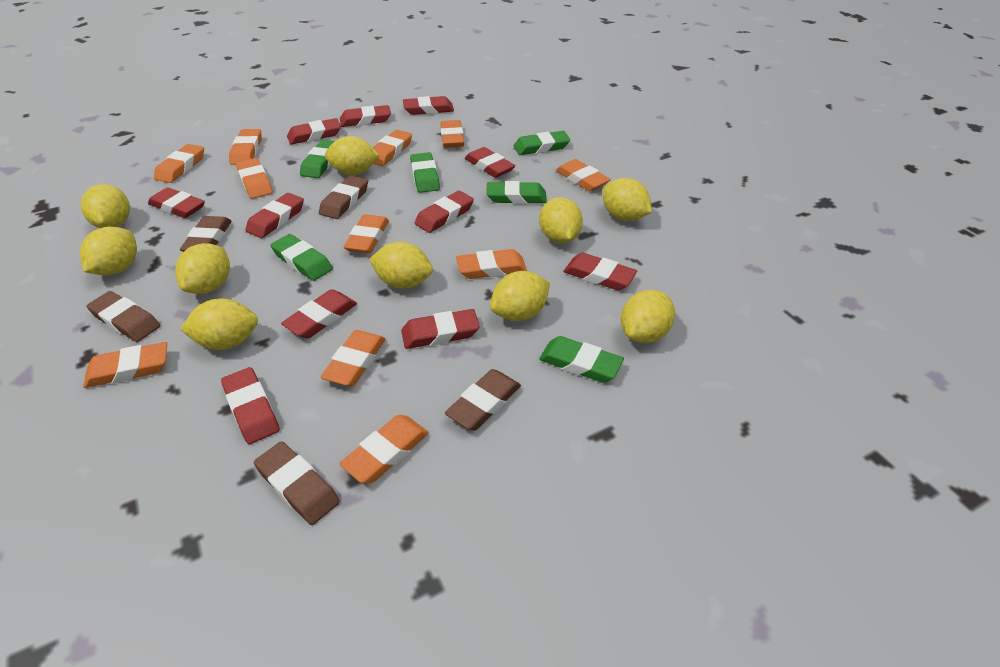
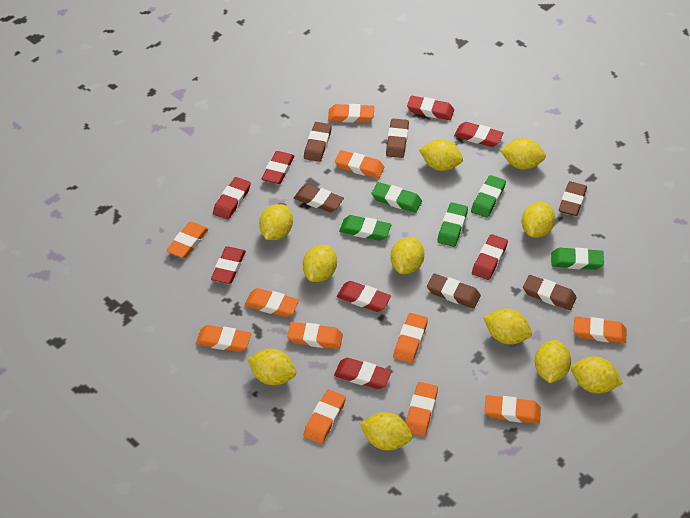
brown eraser: [86,291,160,342] [180,216,232,252] [254,441,340,525] [319,175,368,219] [445,369,521,430] = 5 -> [294,184,344,213] [304,122,332,162] [386,118,409,158] [427,274,481,309] [523,275,577,310] [559,181,587,216] = 6
green eraser: [270,234,333,281] [300,140,335,178] [410,152,440,193] [486,181,547,204] [514,131,570,155] [539,336,624,382] = 6 -> [339,215,391,241] [371,182,422,213] [437,203,468,247] [471,175,506,218] [551,248,604,270] = 5
red eraser: [148,187,205,218] [221,367,280,444] [245,193,304,238] [281,289,357,338] [287,118,341,144] [340,105,391,127] [401,309,480,349] [403,96,454,115] [415,191,474,233] [465,147,515,178] [563,253,637,290] = 11 -> [211,246,246,284] [213,177,251,220] [262,151,294,184] [334,358,392,389] [337,281,391,312] [407,96,454,120] [454,122,504,147] [472,234,508,280] = 8
yellow lemon: [80,227,137,275] [81,184,130,228] [175,243,230,294] [180,298,258,350] [325,136,380,175] [369,242,433,289] [490,271,550,321] [539,197,583,243] [602,178,652,221] [621,290,675,343] = 10 -> [247,349,296,385] [259,204,293,240] [303,245,337,282] [360,412,412,450] [390,237,424,274] [419,139,463,171] [483,309,532,344] [501,138,546,170] [522,202,555,238] [535,340,571,383] [571,357,623,394] = 11

